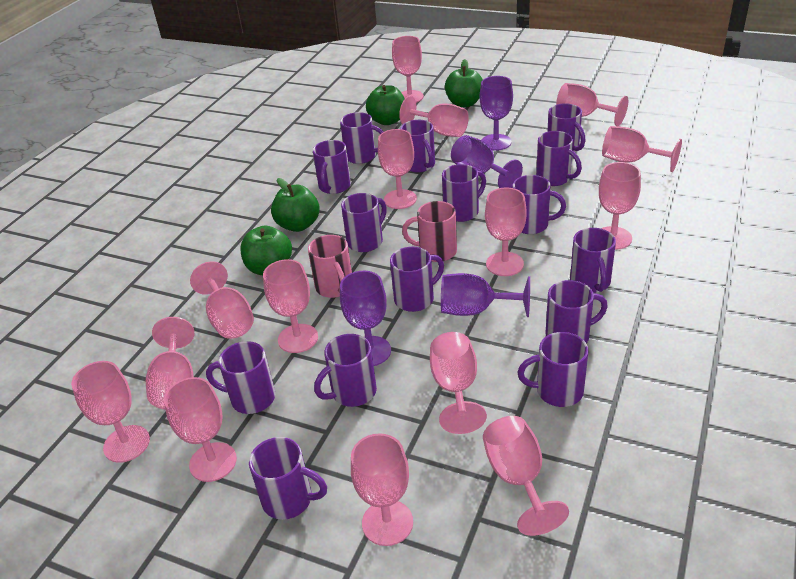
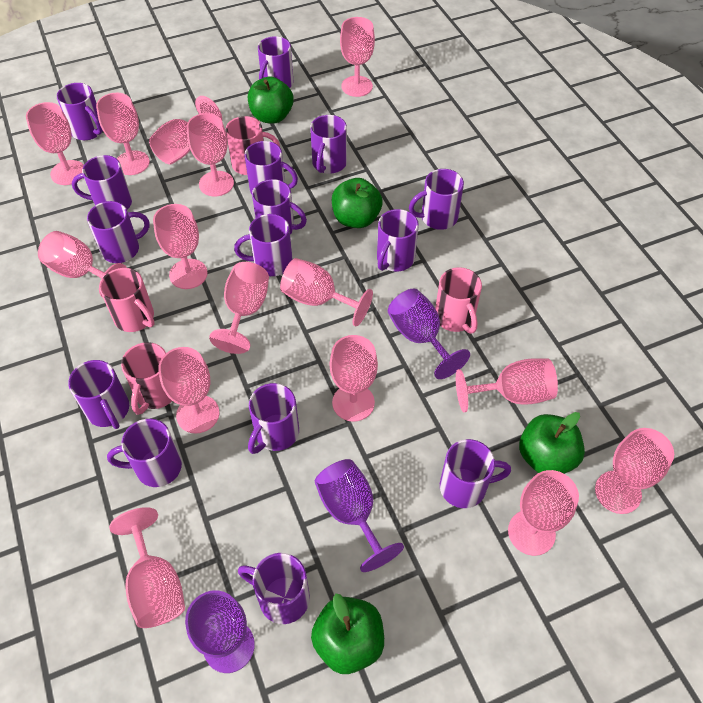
pink mug: [308,235,352,298] [402,201,457,262] = 2 -> [99,268,155,332] [121,342,172,415] [226,116,280,175] [435,267,482,334] = 4
purple goblet: [340,271,391,366] [441,273,530,317] [451,135,523,188] [480,76,513,151] = 4 -> [185,590,255,673] [315,459,404,572] [388,289,470,379] = 3

